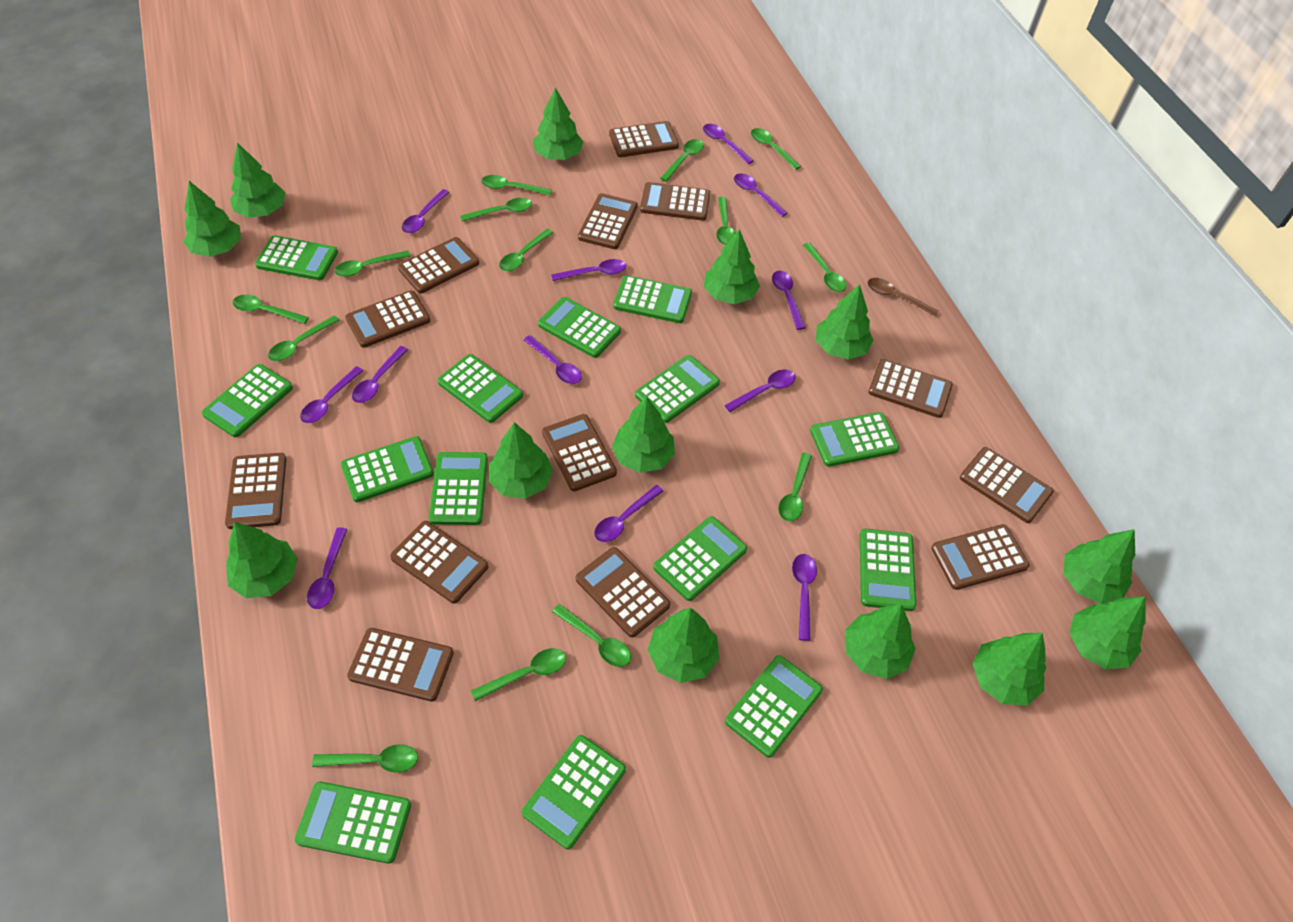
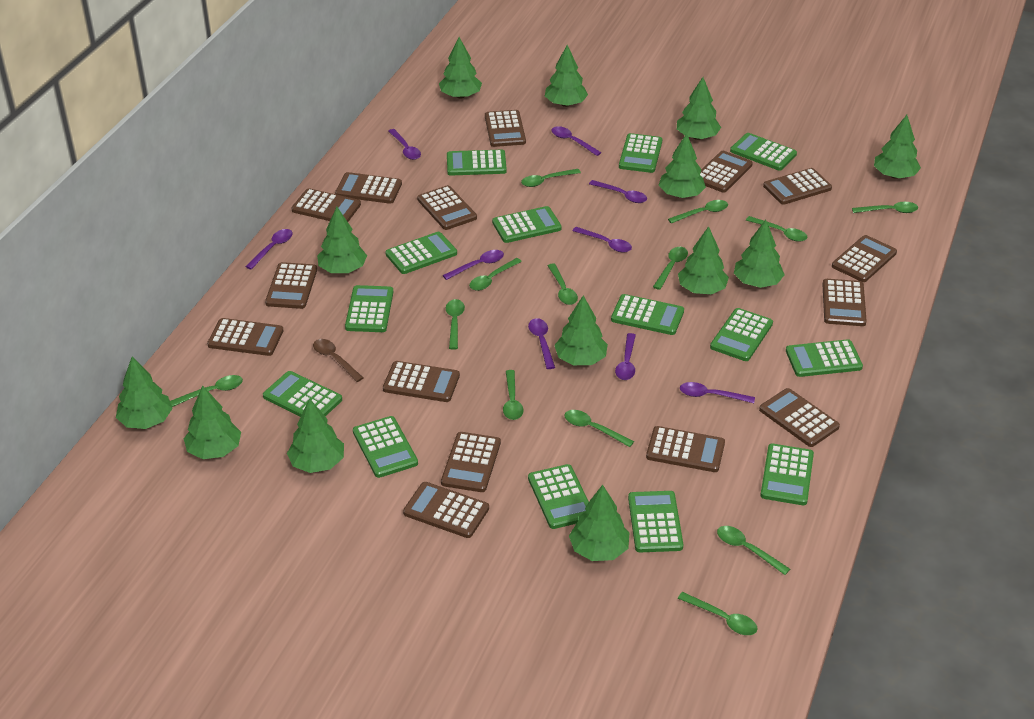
brown calculator: [225,453,286,529] [345,290,431,348] [347,628,454,701] [390,521,488,603] [398,237,479,294] [542,414,617,491] [576,547,671,638] [578,193,638,249] [609,121,679,157] [640,182,710,221] [868,359,953,418] [931,524,1030,590] [960,447,1054,523] = 13 -> [207,318,284,356] [265,262,317,309] [292,188,361,222] [335,172,402,204] [383,361,460,402] [403,482,489,538] [417,185,477,230] [441,432,501,492] [485,110,526,147] [646,426,725,472] [700,151,753,193] [759,388,840,447] [763,168,832,205] [822,279,867,326] [832,235,897,282] = 15
green spoon: [233,295,309,324] [268,316,340,361] [312,744,418,773] [334,250,411,277] [461,198,532,222] [471,648,566,701] [481,175,552,196] [499,229,553,271] [552,604,631,667] [660,139,704,182] [716,197,736,245] [751,128,801,170] [778,453,812,522] [803,242,846,292] = 14 -> [170,375,243,407] [446,299,465,350] [469,258,522,291] [503,370,524,420] [521,169,581,187] [547,264,578,305] [564,410,634,447] [653,247,688,290] [668,200,728,223] [678,592,758,635] [717,526,790,575] [746,216,808,242] [852,202,918,213] = 13
purple spoon: [300,366,364,423] [307,527,347,609] [352,346,408,403] [402,189,449,233] [524,335,582,384] [551,259,626,281] [594,485,663,542] [703,124,754,164] [725,369,795,412] [734,173,788,217] [772,271,806,330] [792,554,817,641] = 12 -> [245,229,293,270] [388,129,421,160] [442,250,504,280] [528,318,555,369] [551,126,601,156] [572,227,632,252] [589,180,647,203] [615,333,636,380] [680,382,755,403] = 9

